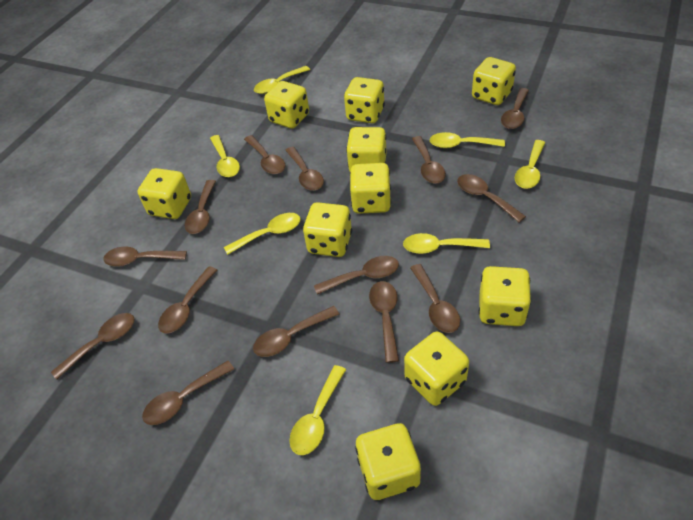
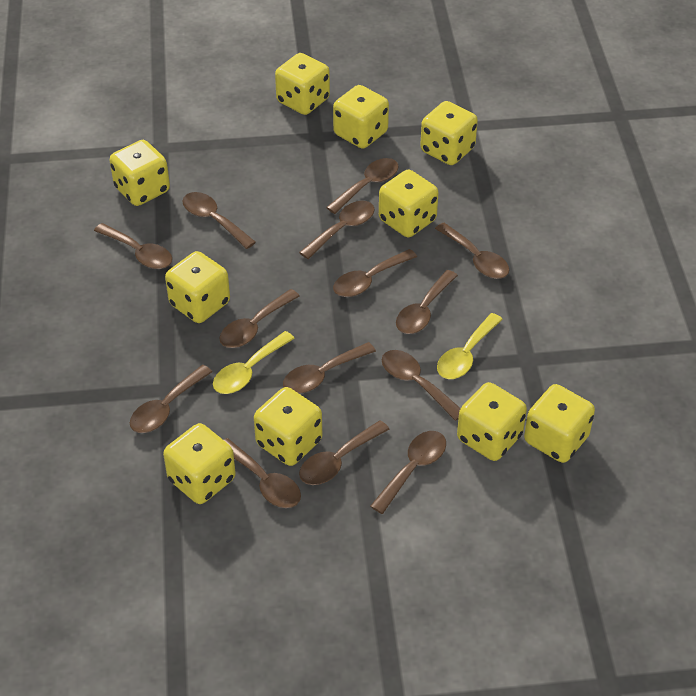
yellow spoon: [210,135,240,177] [224,213,301,255] [254,66,310,94] [289,365,346,455] [403,233,490,254] [430,132,505,148] [515,140,545,189] = 7 -> [213,331,295,394] [437,313,503,379] = 2

